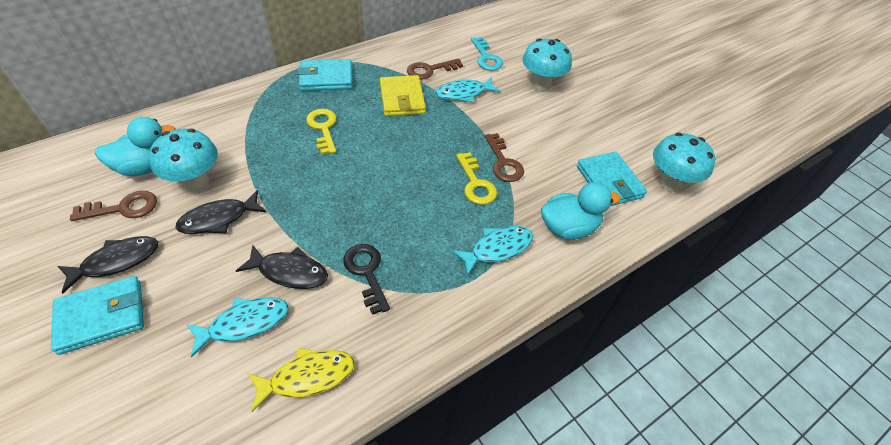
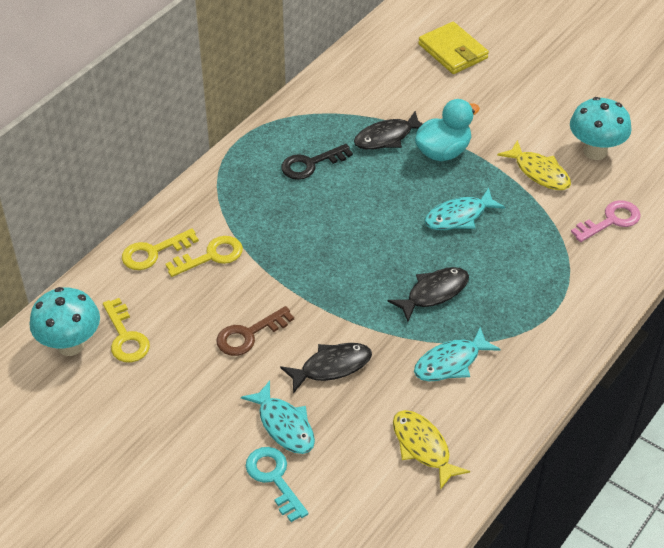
brown key: [70,191,157,221] [407,58,463,79] [485,133,524,182] = 3 -> [216,306,294,356] = 1
pink key: none = 0 -> [571,200,641,242] = 1
turquoise duck: [95,117,175,176] [541,182,621,240] = 2 -> [415,99,480,161] = 1
turquoise mushroom: [149,129,218,191] [522,38,572,91] [653,133,715,192] = 3 -> [29,287,100,356] [570,97,631,160] = 2
turquoise wallet: [51,276,144,355] [297,59,352,91] [577,152,647,206] = 3 -> none = 0
yellow fish: [248,348,355,412] = 1 -> [393,410,470,490] [497,140,571,190] = 2
yellow key: [306,109,337,155] [456,152,497,205] = 2 -> [103,298,150,362] [122,229,199,270] [165,236,243,277] = 3

